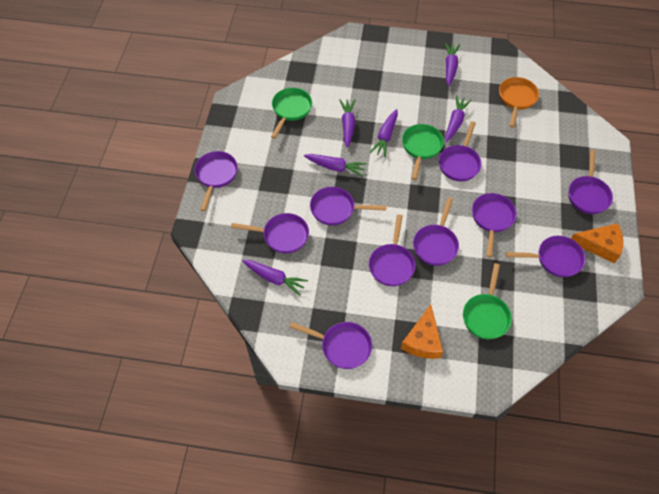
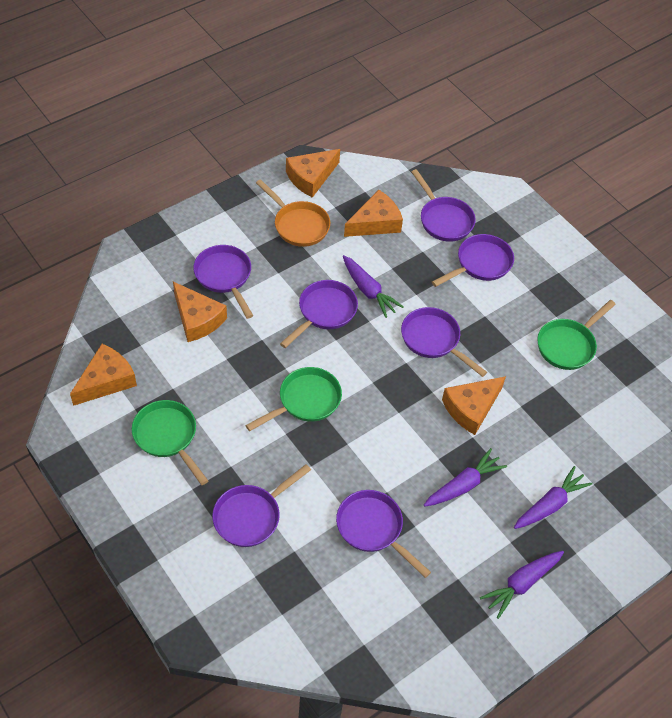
orange cheese: [401,305,443,359] [571,223,623,264] = 2 -> [70,344,137,406] [173,282,227,342] [286,149,340,198] [344,190,403,237] [442,376,506,435] = 5
purple carrot: [242,260,308,296] [304,154,367,177] [340,99,355,148] [370,109,398,157] [445,43,460,86] [445,95,472,142] = 6 -> [343,255,404,318] [424,448,507,507] [480,551,564,619] [514,466,593,529] = 4
purple pan: [195,151,238,211] [231,213,309,253] [289,322,372,369] [310,187,387,225] [369,215,415,286] [413,198,459,266] [439,121,482,181] [472,193,517,258] [506,236,586,277] [568,150,613,214] = 10 -> [193,245,253,319] [212,464,311,547] [280,280,358,348] [336,490,431,578] [401,307,487,377] [412,169,476,242] [432,234,514,287] = 7

